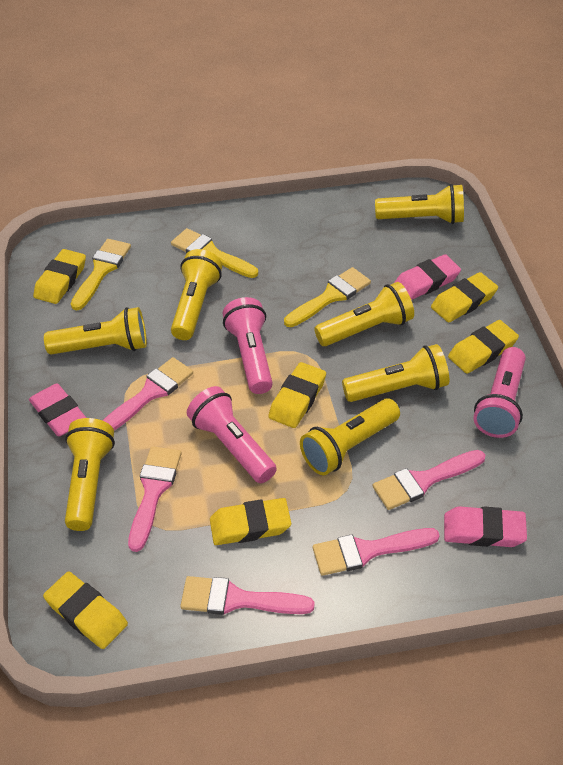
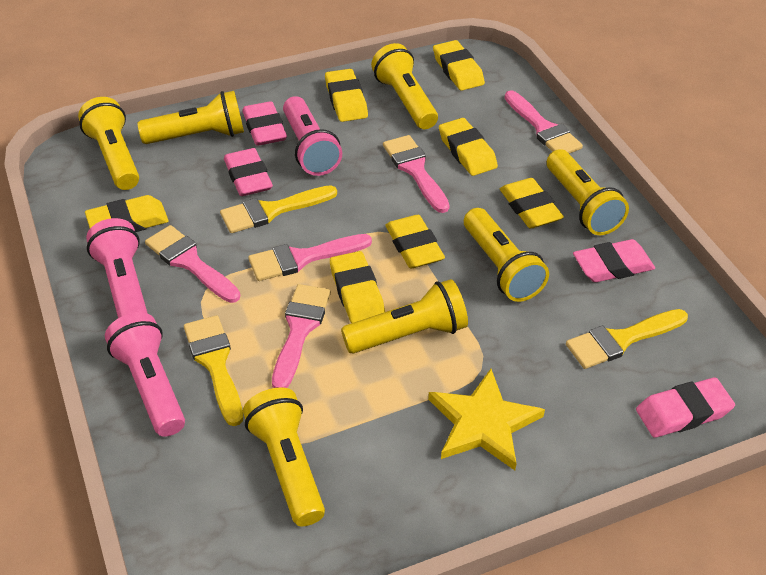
pink eraser: [29,383,86,436] [394,254,461,300] [444,506,527,547] = 3 -> [224,148,273,196] [242,101,287,146] [573,239,655,282] [636,377,735,438] = 4
yellow eraser: [33,249,86,304] [43,572,128,649] [210,498,291,545] [268,362,326,428] [431,272,498,322] [448,320,519,374] = 6 -> [85,195,169,232] [325,69,368,122] [330,251,385,323] [385,215,445,268] [433,40,485,91] [439,118,498,176] [500,178,564,228] = 7
yellow star: none = 0 -> [428,369,545,470] = 1

